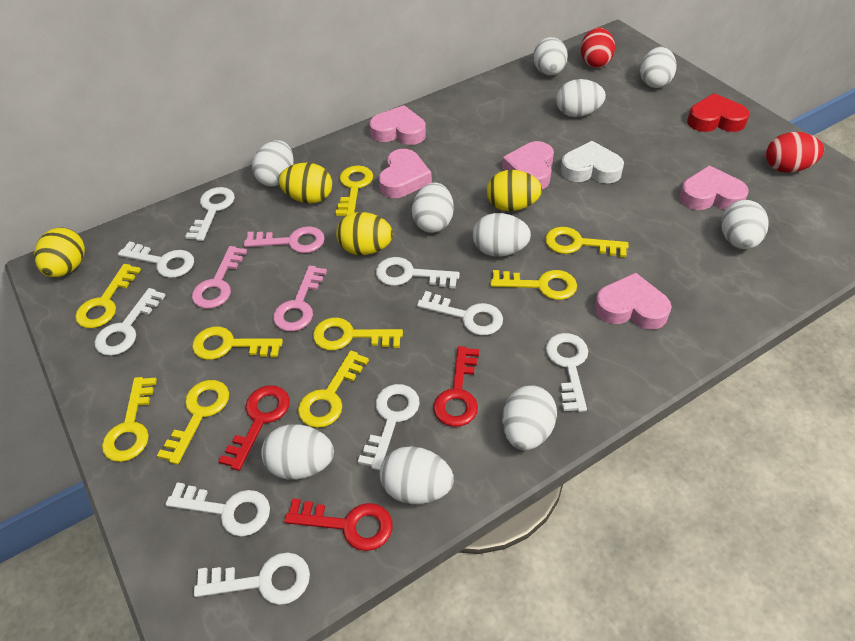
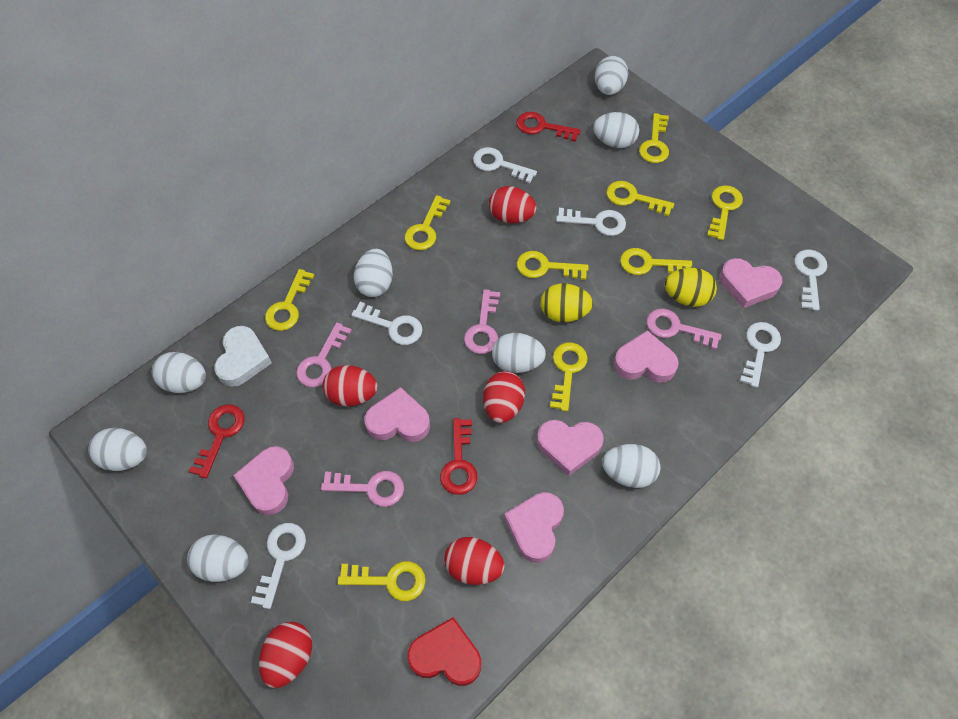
pink heart: [369,105,426,145] [379,149,432,198] [502,141,554,189] [594,273,672,329] [679,166,749,210] = 5 -> [233,446,294,515] [364,387,430,442] [504,492,564,563] [537,420,604,476] [613,330,679,383] [720,258,782,308] = 6
pink key: [192,246,247,309] [244,226,325,253] [273,266,327,331] = 3 -> [296,323,352,387] [321,471,404,507] [464,289,500,354] [647,309,722,350] = 4
red egg: [581,28,615,68] [766,132,824,173] = 2 -> [259,622,312,688] [323,365,378,406] [444,537,505,585] [483,371,525,423] [489,186,537,224] = 5
white egg: [252,140,294,186] [261,424,334,480] [380,446,454,504] [412,182,454,233] [473,213,531,257] [502,385,557,450] [533,37,568,76] [556,79,606,117] [640,47,677,88] [721,200,769,249] = 10 -> [88,428,147,471] [152,352,206,393] [187,535,248,582] [354,249,393,297] [492,333,546,373] [593,112,639,148] [595,56,628,95] [602,444,660,488] = 8
white key: [94,288,166,356] [118,241,194,278] [165,482,270,536] [185,187,235,241] [194,552,310,605] [358,384,420,470] [376,257,460,288] [417,291,503,335] [546,333,588,412] = 9 -> [251,523,306,609] [351,302,422,345] [473,147,537,183] [556,208,626,236] [740,322,781,388] [794,249,827,311] = 6
yellow egg: [34,227,85,277] [279,163,332,203] [336,212,393,255] [487,170,542,211] = 4 -> [540,283,593,322] [665,268,717,307] = 2

